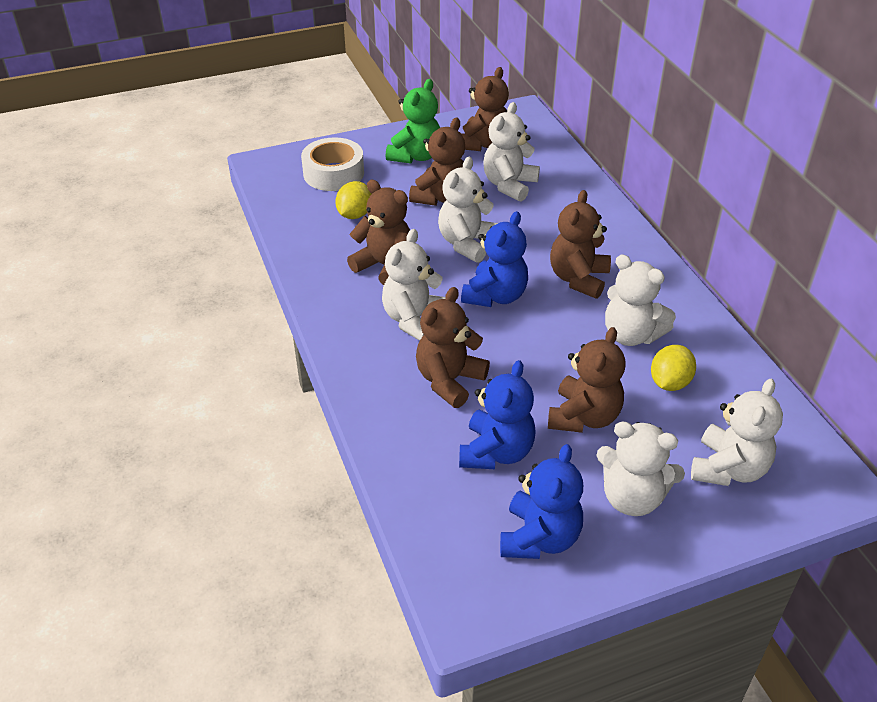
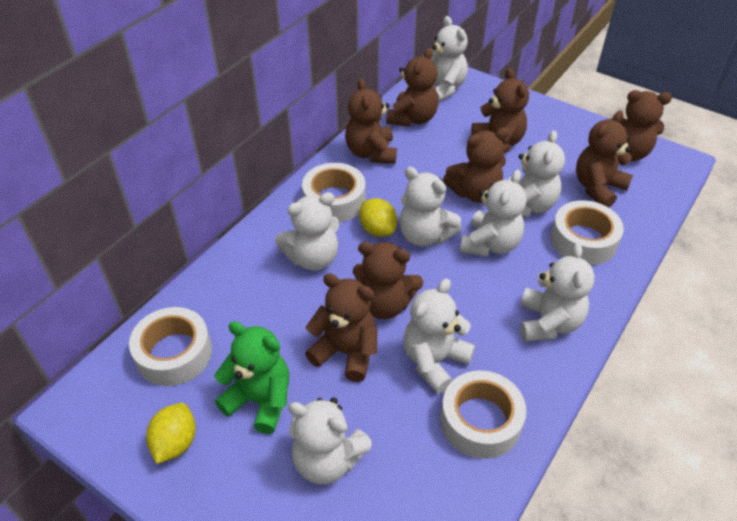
blue teddy bear: [459,360,536,469] [461,211,528,307] [500,444,583,559] = 3 -> none = 0
brown teddy bear: [347,180,410,285] [409,117,465,206] [416,287,490,408] [461,67,509,151] [548,327,626,433] [550,190,611,299] = 6 -> [305,273,377,382] [345,78,397,164] [353,242,424,319] [386,48,439,127] [443,128,509,203] [471,68,529,153] [576,111,633,208] [612,90,672,161] = 8
white tape: [301,137,364,191] = 1 -> [129,307,212,386] [302,163,365,222] [440,370,526,459] [550,200,624,265] = 4
white teddy bear: [382,229,446,341] [438,157,498,263] [484,102,540,202] [596,421,685,516] [605,255,676,346] [691,379,783,486] = 6 -> [275,192,340,270] [288,397,372,484] [399,167,462,247] [403,279,475,394] [423,16,468,102] [460,170,527,257] [509,130,565,217] [520,243,595,342] = 8

